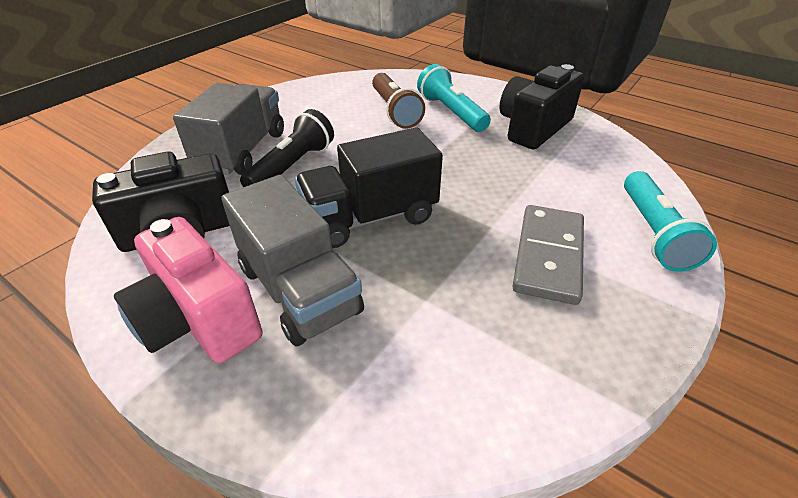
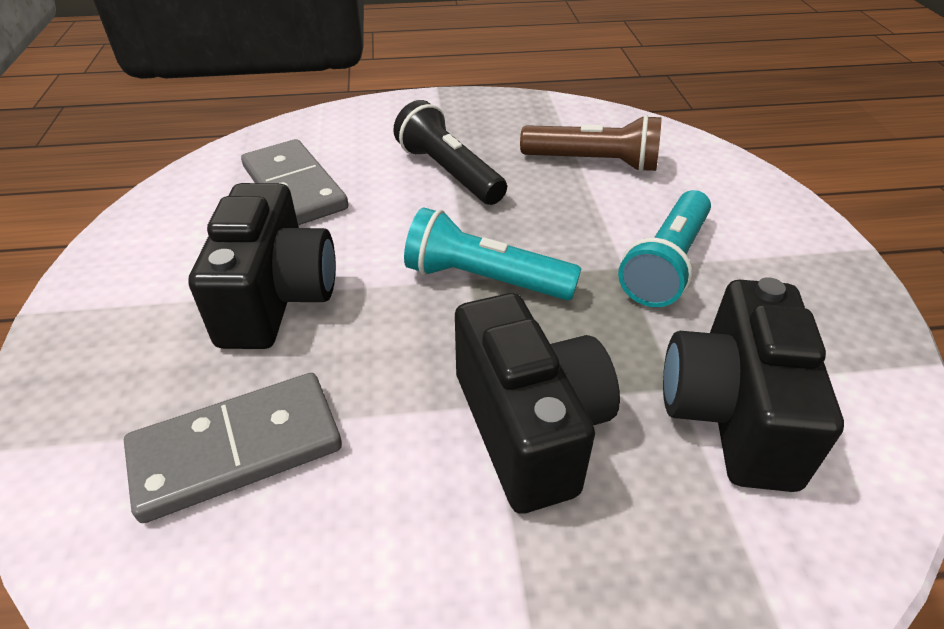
black camera: [92,152,230,252] [499,64,584,149] = 2 -> [188,183,335,349] [455,293,620,514] [663,277,844,492] = 3
black truck: [295,128,443,248] = 1 -> none = 0
grey domino: [512,205,584,305] = 1 -> [124,373,342,523] [241,139,348,226] = 2
grey truck: [173,83,284,175] [221,175,364,347] = 2 -> none = 0
pink camera: [114,217,263,363] = 1 -> none = 0

